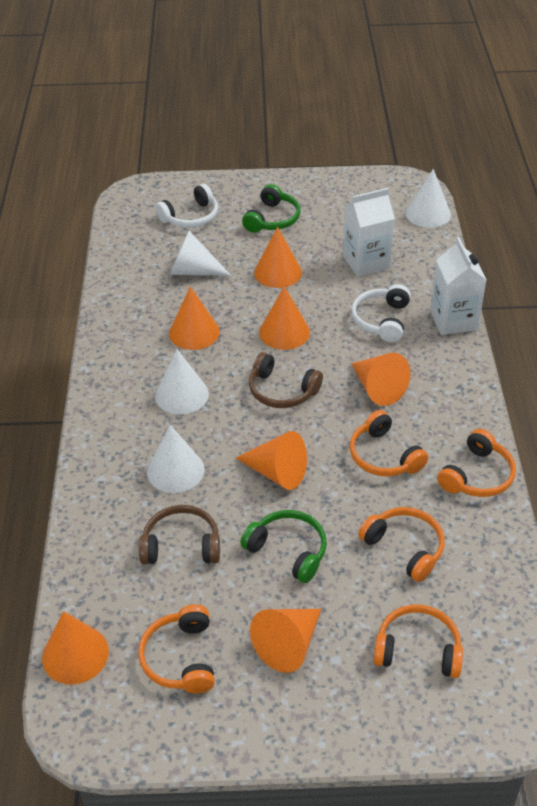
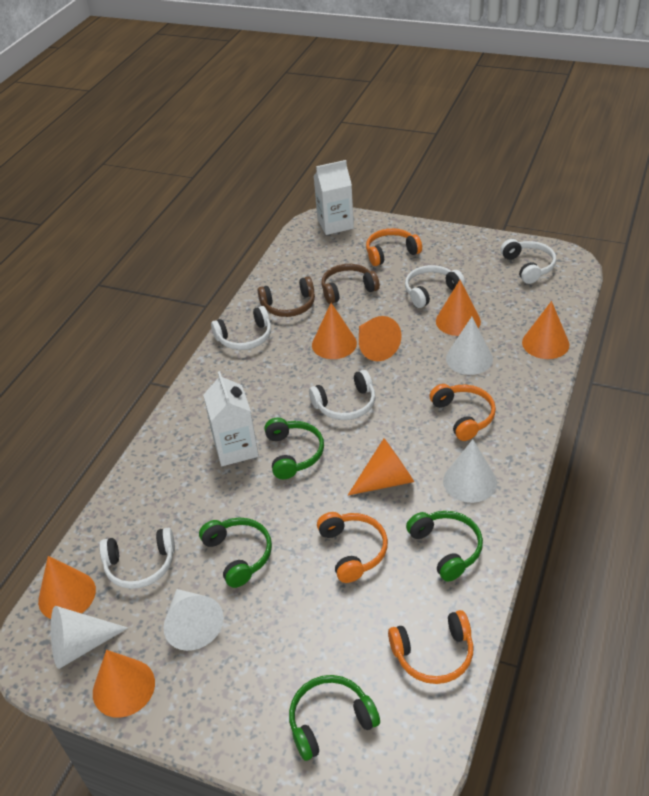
green headphones: [240,510,327,583] [242,184,301,233] = 2 -> [199,518,272,588] [264,418,324,479] [289,675,380,761] [406,511,483,581] = 4
orange headphones: [138,604,215,694] [350,410,428,476] [358,507,445,582] [373,604,463,678] [437,429,516,497] = 5 -> [317,512,388,583] [366,228,422,266] [388,610,474,684] [429,384,496,441] = 4
white headphones: [155,184,218,228] [351,284,411,342] = 2 -> [99,528,175,589] [211,306,271,350] [309,370,375,420] [405,265,465,308] [500,239,557,284] = 5

